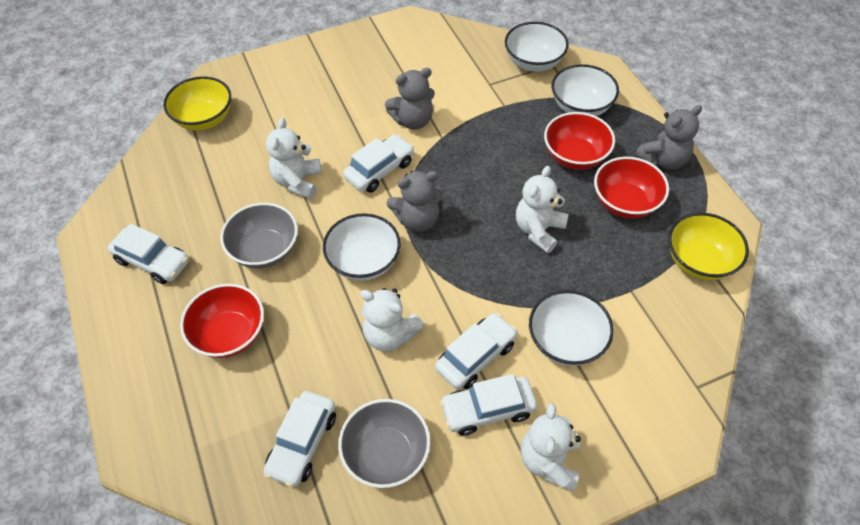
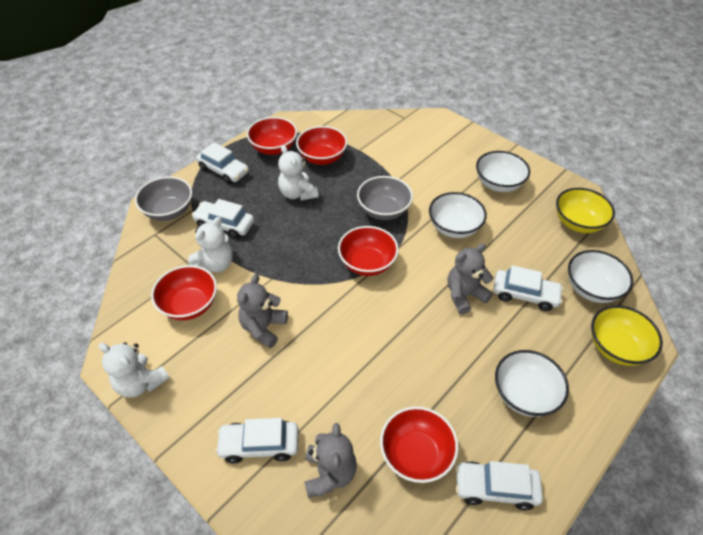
red bowl: [180,284,264,358] [544,112,615,170] [594,157,669,219] = 3 -> [151,265,217,320] [247,117,297,155] [296,126,347,165] [338,226,399,276] [380,406,459,483] = 5
white teddy bear: [266,118,321,199] [360,288,424,352] [516,166,568,253] [521,403,581,491] = 4 -> [99,342,170,398] [188,217,233,273] [278,145,318,201] = 3

